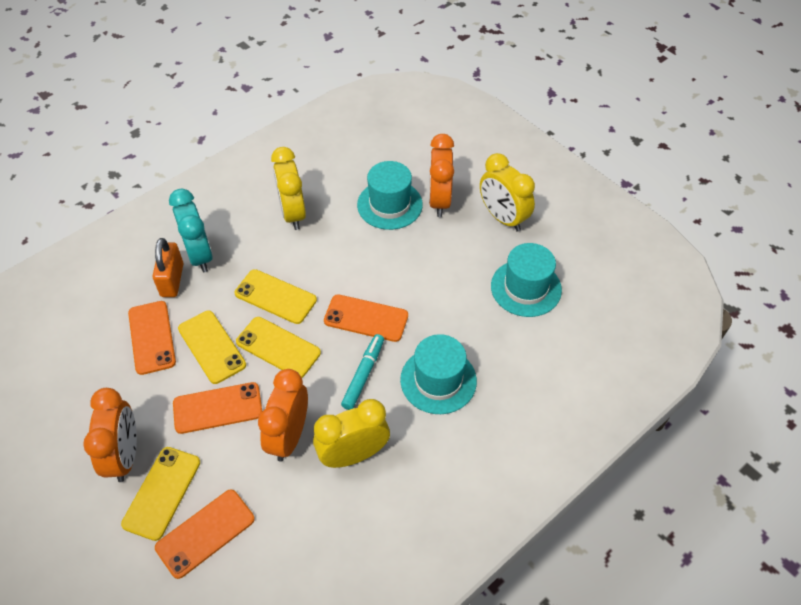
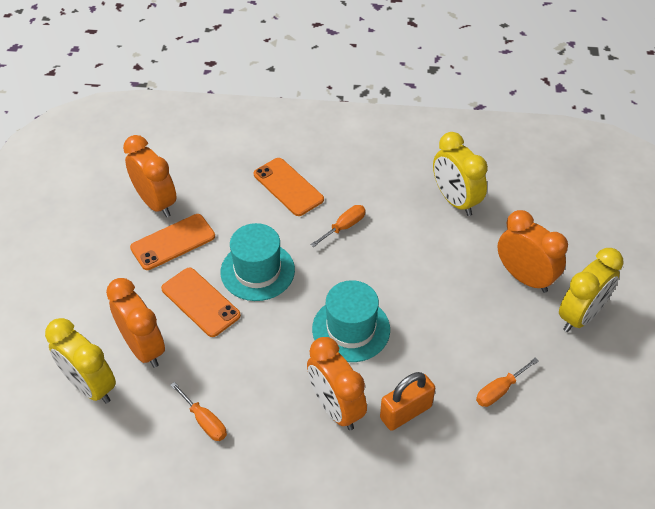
orange clock: [83,388,137,482] [258,369,308,462] [429,134,454,217] = 3 -> [106,278,165,368] [123,135,177,217] [307,337,367,430] [497,210,568,293] = 4
orange phone: [128,301,176,375] [155,489,255,579] [173,382,262,434] [324,294,408,342] = 4 -> [130,214,215,270] [161,267,241,337] [254,158,324,216] = 3
orange screwdriver: none = 0 -> [170,382,227,441] [310,205,366,247] [476,358,539,407] = 3
turquoise clock: [169,189,213,272] = 1 -> none = 0
turquoise hat: [357,161,423,230] [400,334,477,414] [491,243,562,317] = 3 -> [221,223,295,301] [312,280,390,362] = 2
turquoise marker: [341,334,384,410] = 1 -> none = 0
yellow phone: [121,447,200,541] [178,310,246,384] [235,269,317,324] [236,317,321,378] = 4 -> none = 0

